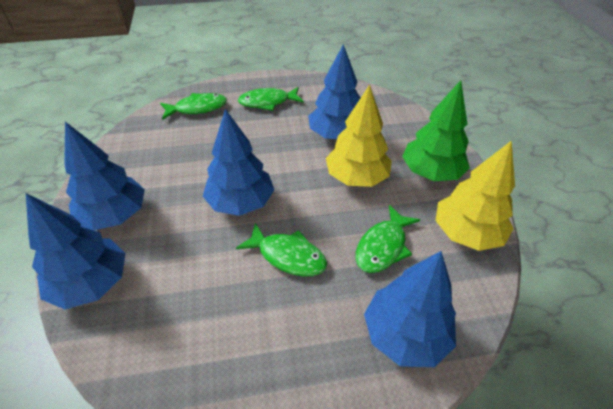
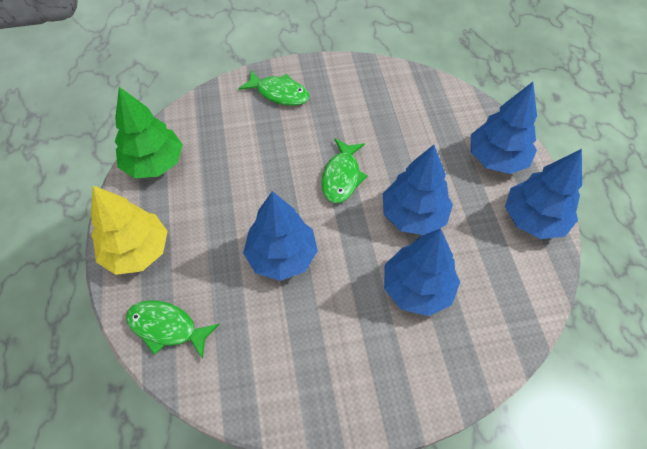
green fish: [160,93,227,120] [236,223,327,277] [238,87,304,111] [356,205,420,273] = 4 -> [126,300,219,359] [238,70,310,106] [321,138,368,203] = 3
yellow tree: [326,84,392,187] [436,140,515,251] = 2 -> [91,185,168,275] = 1

